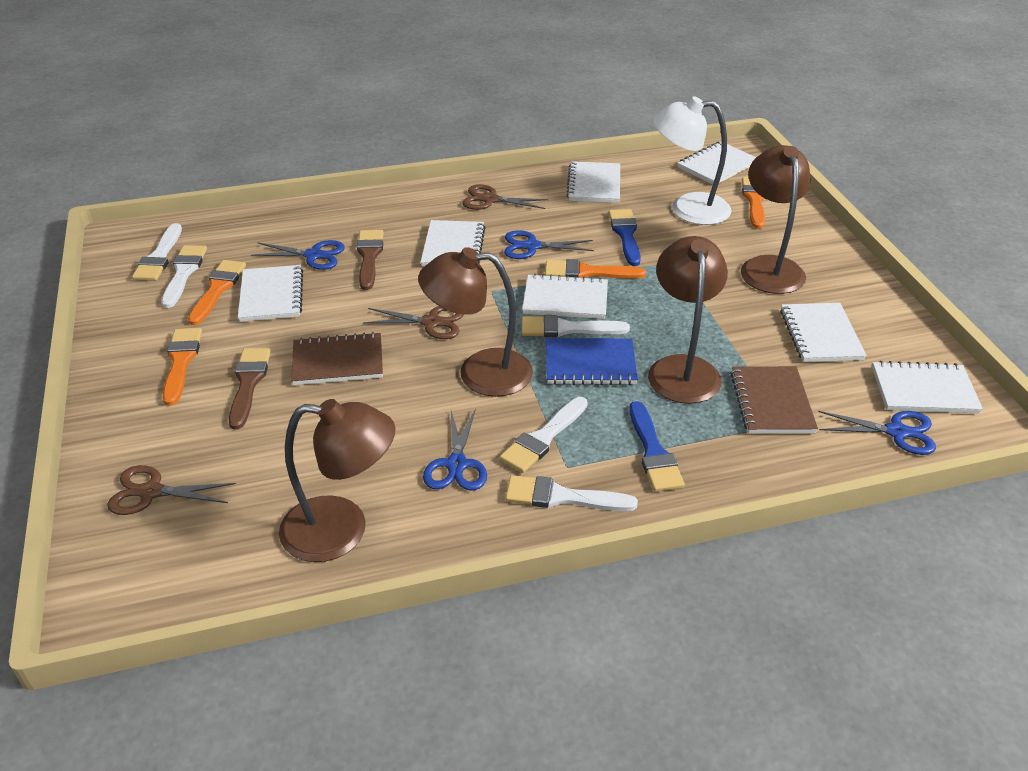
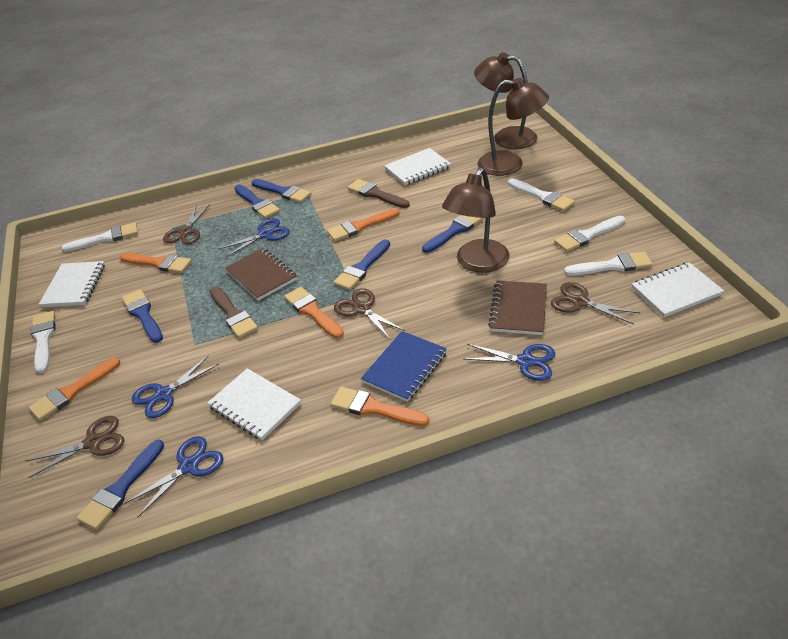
blue brush: [609,209,641,266] [629,401,685,492] = 2 -> [77,440,164,530] [122,289,163,343] [235,185,280,219] [252,179,312,203] [333,239,390,290] [422,215,484,253] = 6
brown lamp: [279,399,396,562] [418,247,533,397] [648,236,728,404] [741,145,811,294] = 4 -> [442,168,510,273] [474,52,538,149] [477,78,549,176] = 3
brown scissors: [107,465,236,515] [363,306,464,339] [462,184,548,210] = 3 -> [25,416,124,478] [163,204,210,244] [334,288,405,339] [551,282,640,324] = 4
orange brush: [163,328,202,406] [188,260,246,325] [545,259,646,279] [742,177,765,229] = 4 -> [29,358,120,421] [120,253,192,273] [284,287,344,338] [327,208,399,241] [331,387,429,426] = 5
white lamp: [653,96,732,225] = 1 -> none = 0
white notebook: [238,265,303,322] [421,220,486,267] [522,274,608,319] [566,161,620,203] [677,141,756,184] [780,303,867,362] [872,361,983,413] = 7 -> [39,261,105,307] [207,368,301,440] [384,148,451,185] [632,262,724,317] = 4

